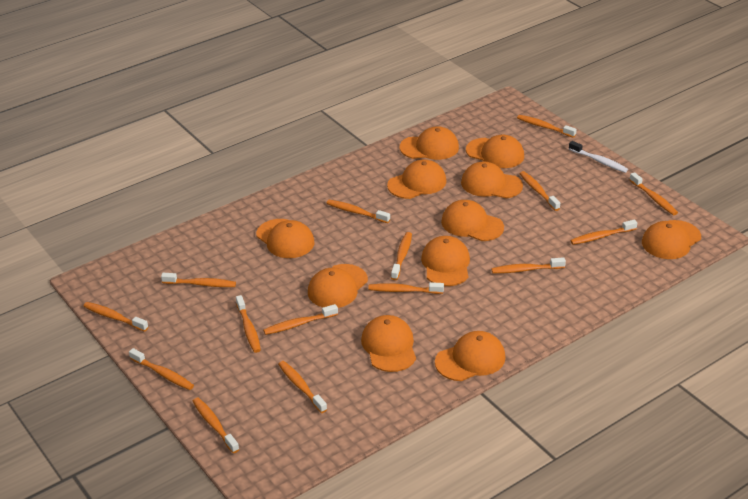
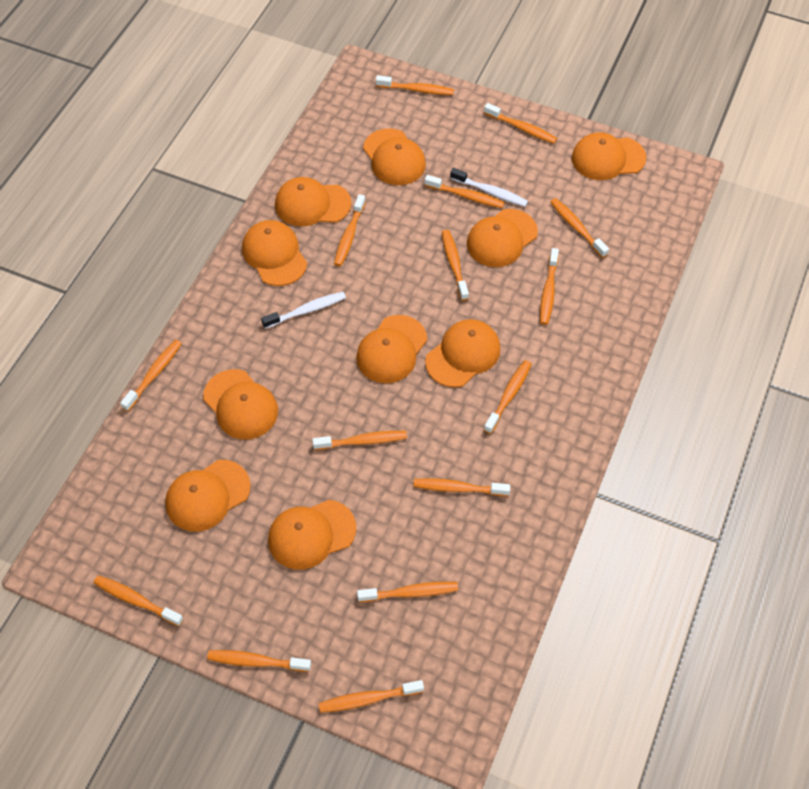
orange cap: [256,219,314,258] [308,264,368,308] [361,315,416,372] [387,159,446,199] [400,126,459,160] [421,236,470,286] [435,331,506,381] [441,200,504,241] [461,162,523,199] [466,135,524,168] [642,220,701,259] = 11 -> [165,460,251,532] [203,369,278,439] [242,220,307,286] [268,500,356,570] [275,177,351,226] [356,315,427,383] [363,128,426,185] [425,319,501,387] [467,209,538,267] [572,132,646,180] = 10
white toothbrush: [569,141,628,173] = 1 -> [261,292,346,329] [450,168,528,207] = 2

